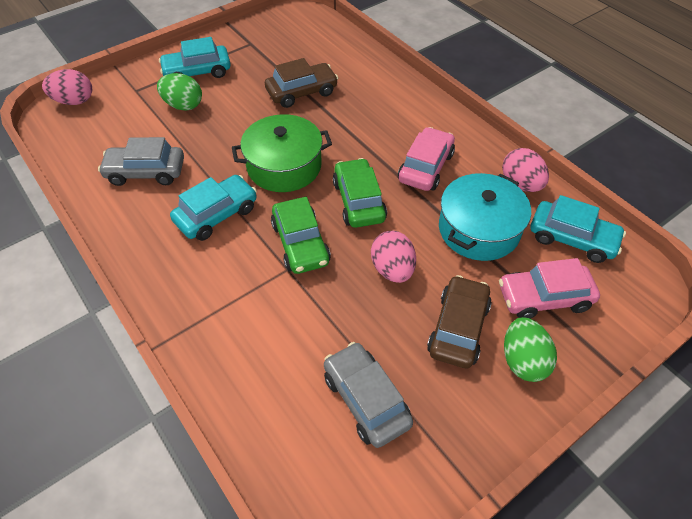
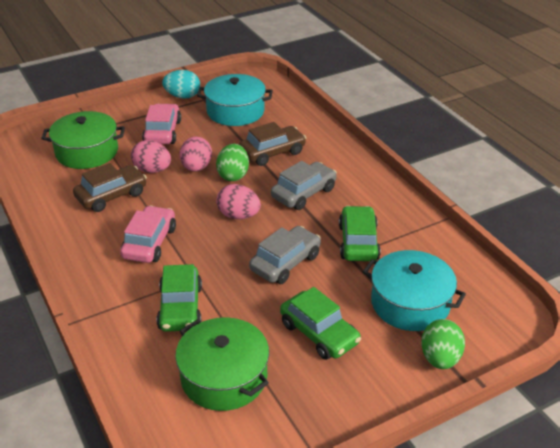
green car: [271,197,331,274] [333,158,387,228] = 2 -> [157,264,202,332] [280,287,361,360] [339,206,381,261] = 3
green pot: [232,114,332,192] = 1 -> [41,111,125,169] [175,317,269,411] = 2
turquoise car: [159,37,231,78] [170,175,257,241] [531,195,626,263] = 3 -> none = 0
turquoise egg: none = 0 -> [162,70,200,99] = 1
turquoise pot: [439,173,531,261] = 1 -> [197,74,273,126] [363,250,466,331] = 2

